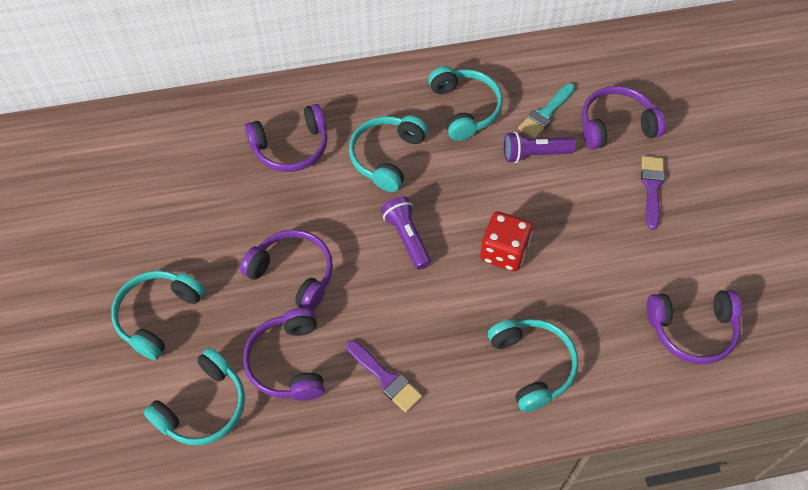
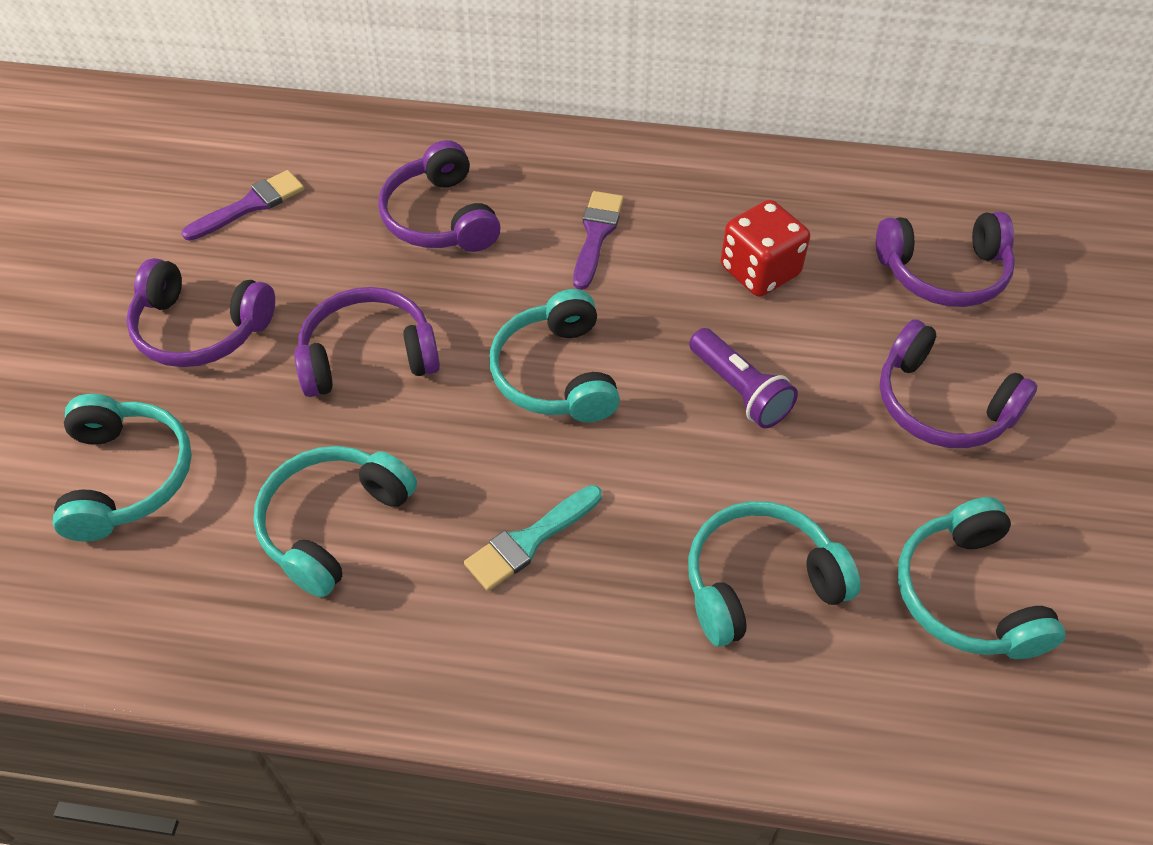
purple flashlight: [381,196,431,270] [504,132,576,163] = 2 -> [689,328,798,428] = 1

